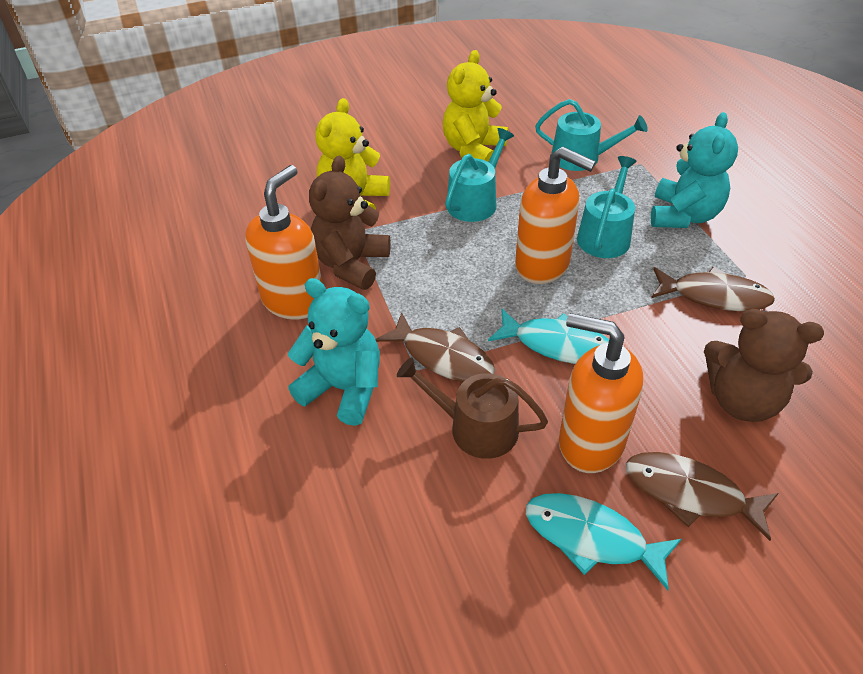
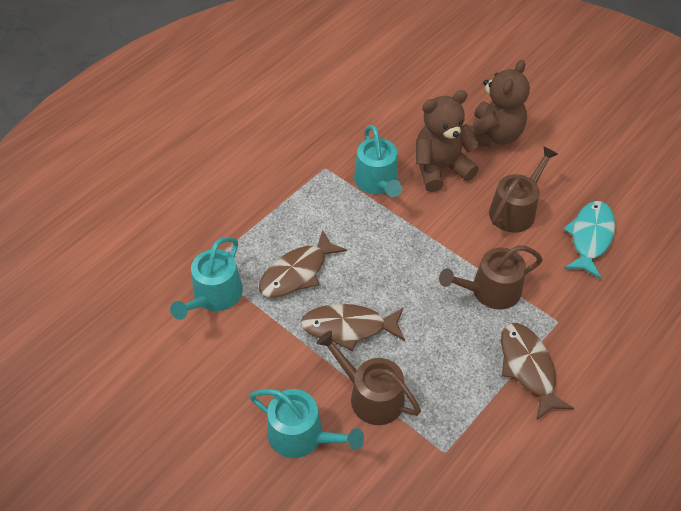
brown watering can: [397,357,548,459] = 1 -> [316,331,421,425] [439,245,543,309] [489,146,558,233] = 3
orange soap dispenser: [245,165,322,319] [515,147,596,284] [559,313,643,473] = 3 -> none = 0
turquoise fish: [488,309,609,364] [526,493,682,590] = 2 -> [563,201,615,279] = 1
turquoise teddy bear: [288,278,380,426] [651,112,738,228] = 2 -> none = 0
yellow teddy bear: [315,98,390,210] [443,50,508,162] = 2 -> none = 0

